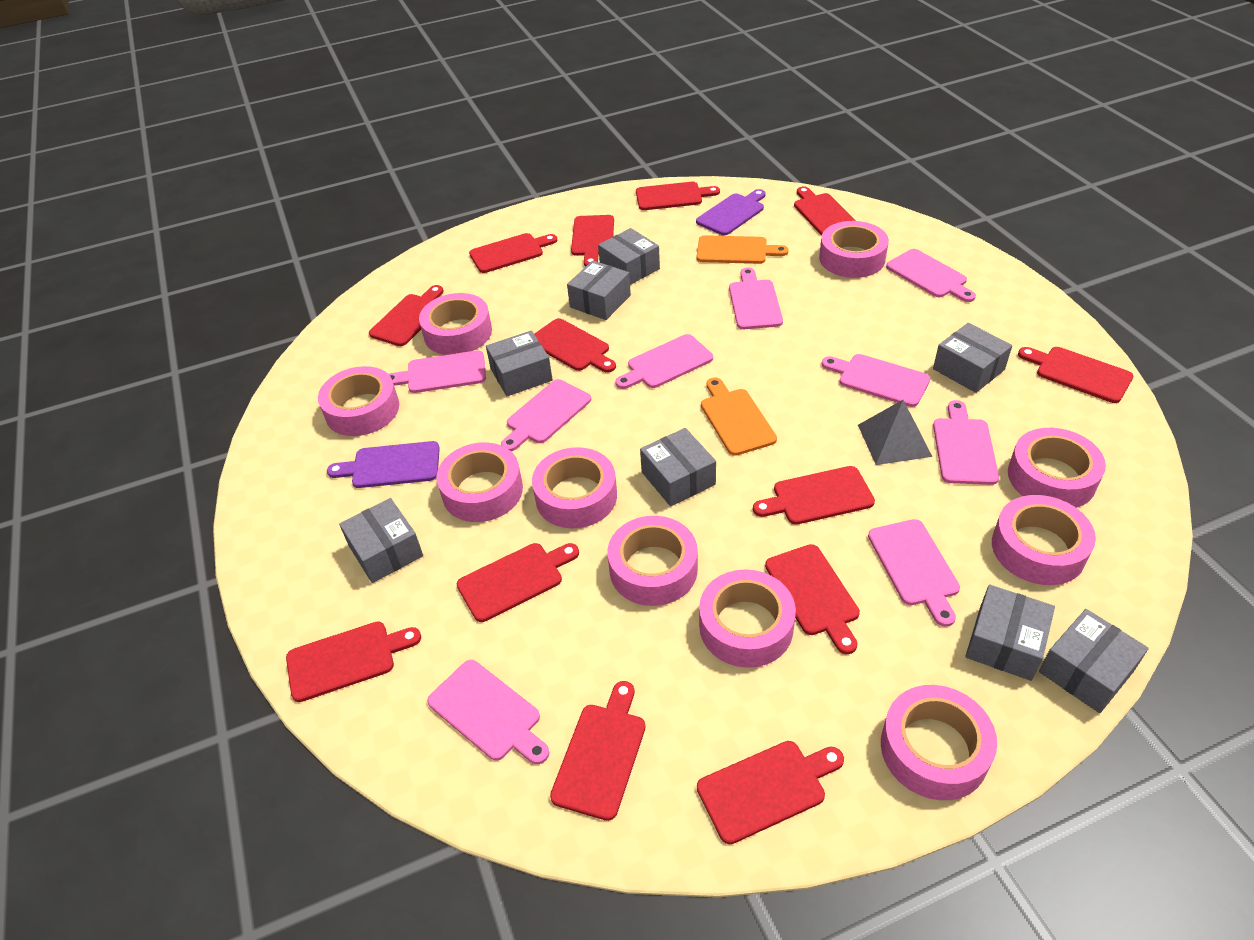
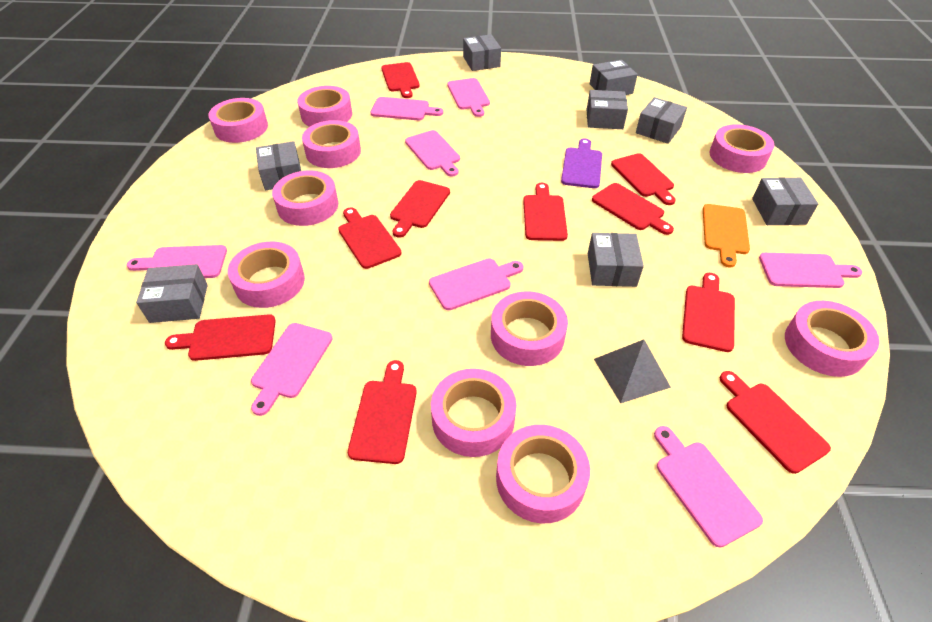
orange cutting board: [697,235,789,264] [701,378,777,456] = 2 -> [703,204,750,267] = 1
pink cutting board: [389,350,486,393] [427,660,550,764] [501,379,591,451] [615,334,713,389] [729,268,783,329] [822,354,930,407] [868,519,960,627] [886,249,976,302] [933,400,999,485] = 9 -> [127,245,227,278] [251,323,333,416] [371,97,443,120] [405,130,460,177] [429,259,524,310] [447,78,490,117] [654,426,763,548] [759,253,862,288] = 8
purple cutting board: [327,441,440,488] [696,189,766,235] = 2 -> [561,139,602,188] = 1
red cutting board: [286,622,421,702] [369,285,443,346] [457,543,579,622] [469,233,557,273] [534,318,616,373] [550,681,646,821] [571,215,614,267] [636,182,720,210] [697,741,844,844] [753,466,875,525] [765,544,860,654] [794,186,856,235] [1018,347,1134,403] = 13 -> [165,314,276,361] [338,207,401,269] [348,360,417,464] [381,62,420,98] [390,180,450,238] [523,183,568,241] [592,183,674,235] [611,153,676,205] [682,273,735,352] [720,371,831,474] = 10

